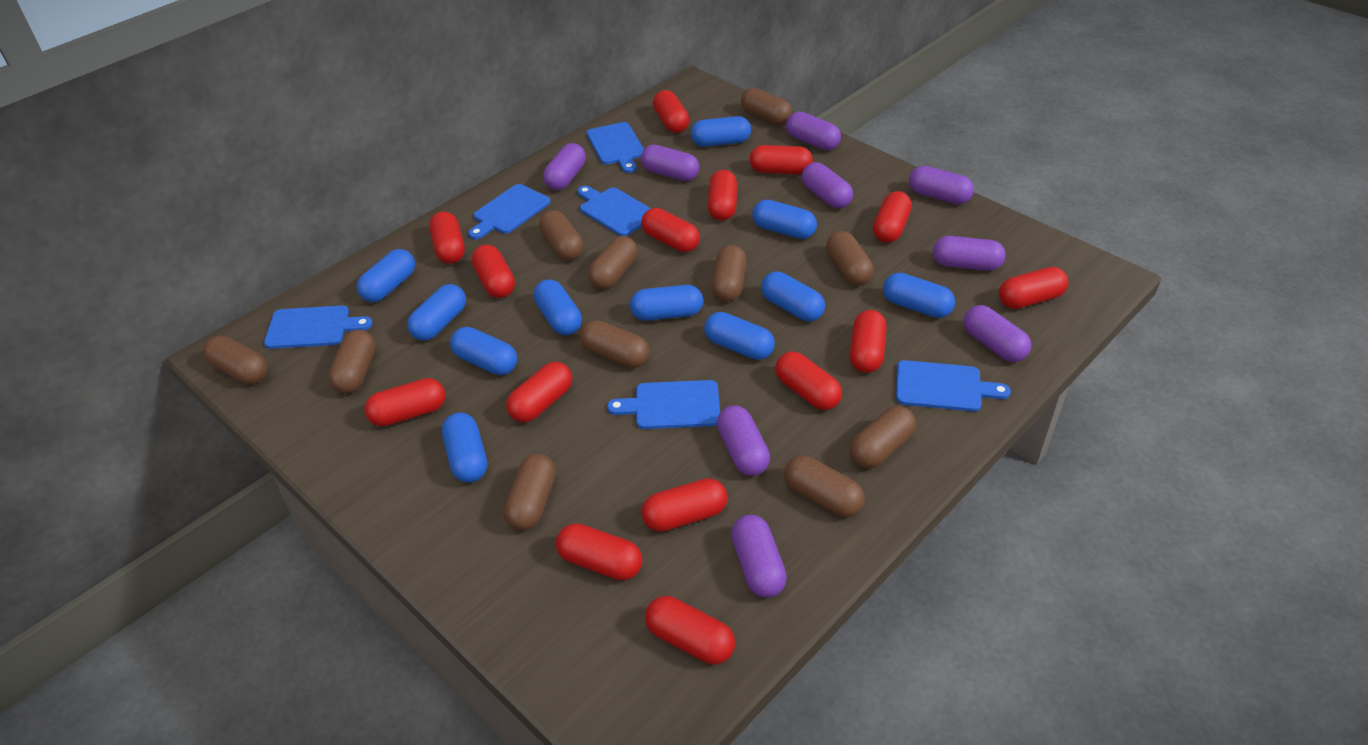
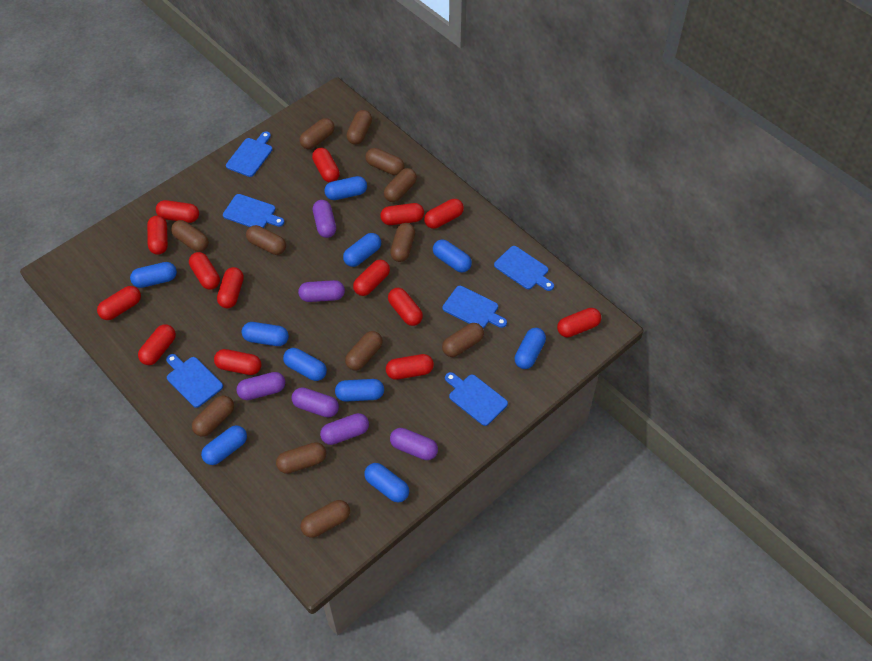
blue capsule: [356,249,415,302] [407,284,466,341] [442,413,487,483] [450,327,517,375] [534,279,582,335] [630,285,703,321] [691,116,751,147] [704,312,775,360] [752,199,817,239] [761,271,825,321] [883,272,955,318] = 11 -> [130,262,177,288] [201,425,247,465] [242,322,289,346] [283,348,327,381] [324,176,367,200] [335,379,384,402] [343,233,381,267] [364,463,409,503] [433,239,472,272] [515,328,546,369] = 10
brown capsule: [203,335,268,384] [328,330,376,394] [504,454,556,530] [539,210,584,261] [580,320,650,368] [588,236,638,290] [711,245,747,302] [741,88,793,125] [784,456,865,517] [826,231,874,286] [850,406,916,469] = 11 -> [171,220,209,252] [192,395,234,437] [246,225,286,255] [276,442,326,474] [300,118,335,149] [301,500,350,538] [345,331,383,371] [346,110,372,145] [365,148,405,175] [384,168,417,202] [390,223,415,262] [442,323,484,357] = 12
purple capsule: [543,143,586,190] [641,145,699,181] [717,405,770,476] [731,514,787,598] [786,112,841,150] [802,162,853,208] [909,166,974,204] [933,236,1006,271] [963,305,1031,362] = 9 -> [236,372,285,400] [292,387,339,418] [298,280,345,302] [313,200,336,238] [320,413,369,445] [390,428,438,460] = 6
red capsule: [364,378,446,426] [429,211,465,264] [472,244,515,298] [506,362,572,423] [556,523,642,580] [641,208,700,252] [641,478,727,532] [645,596,735,664] [653,90,689,133] [708,170,737,220] [749,145,813,174] [775,351,842,410] [850,310,887,373] [873,191,912,243] [999,267,1069,309] = 15 -> [97,286,141,320] [138,324,176,365] [147,215,168,255] [156,200,199,223] [189,252,220,290] [214,349,262,375] [217,267,244,308] [312,148,340,183] [353,260,390,296] [380,203,424,225] [386,354,434,380] [388,288,423,326] [424,199,464,229] [557,308,601,337] = 14

